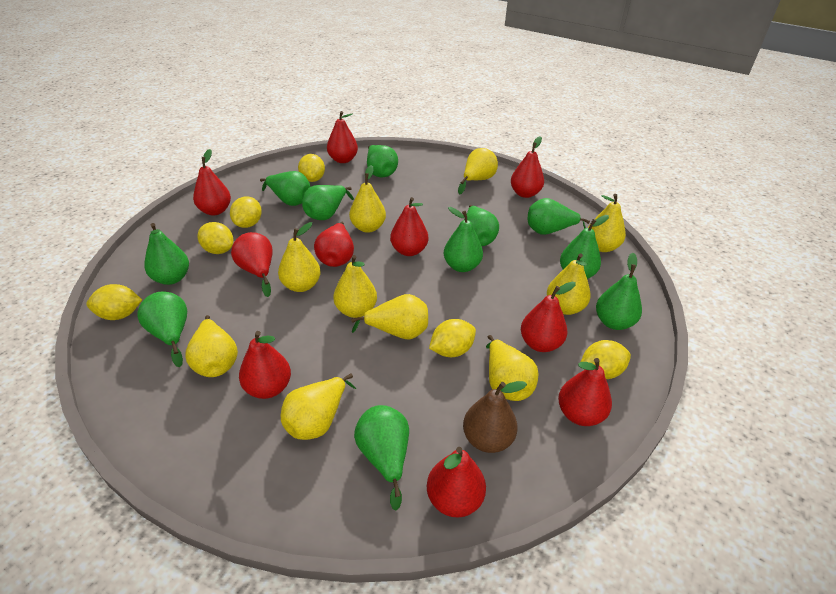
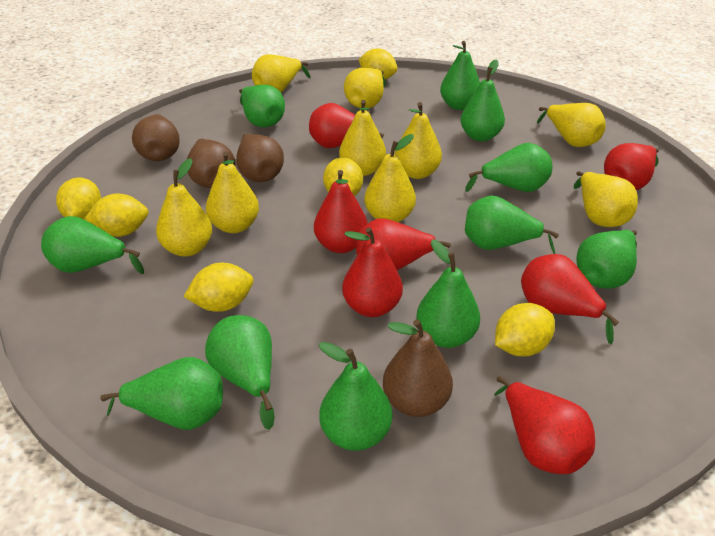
brown pear: [463,381,527,453] = 1 -> [132,114,180,161] [187,139,235,188] [236,134,284,182] [383,319,453,417] = 4
red pear: [193,149,231,215] [231,232,273,297] [239,331,291,399] [314,222,354,267] [327,111,358,163] [390,197,428,256] [427,447,486,518] [511,136,544,198] [521,282,576,352] [558,358,612,426] = 10 -> [309,103,384,148] [314,170,368,253] [342,227,403,317] [356,218,451,270] [494,376,595,474] [521,254,620,344] [604,143,659,190] = 7
yellow pear: [185,315,238,377] [278,222,321,292] [281,374,356,440] [333,255,377,318] [349,165,386,233] [351,294,428,339] [458,148,498,194] [486,335,538,401] [547,253,591,315] [588,194,626,252] = 10 -> [156,158,212,257] [206,152,259,233] [252,54,311,92] [339,100,386,176] [344,68,386,108] [364,134,416,222] [395,102,442,179] [537,103,606,147] [574,171,638,227] = 9

